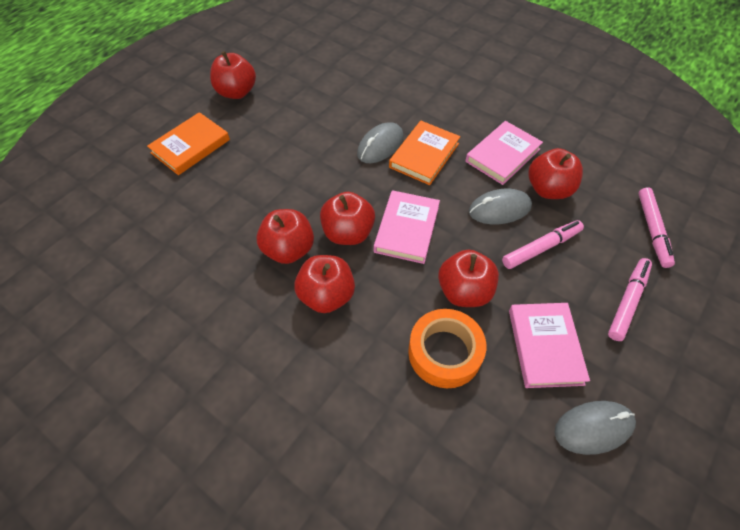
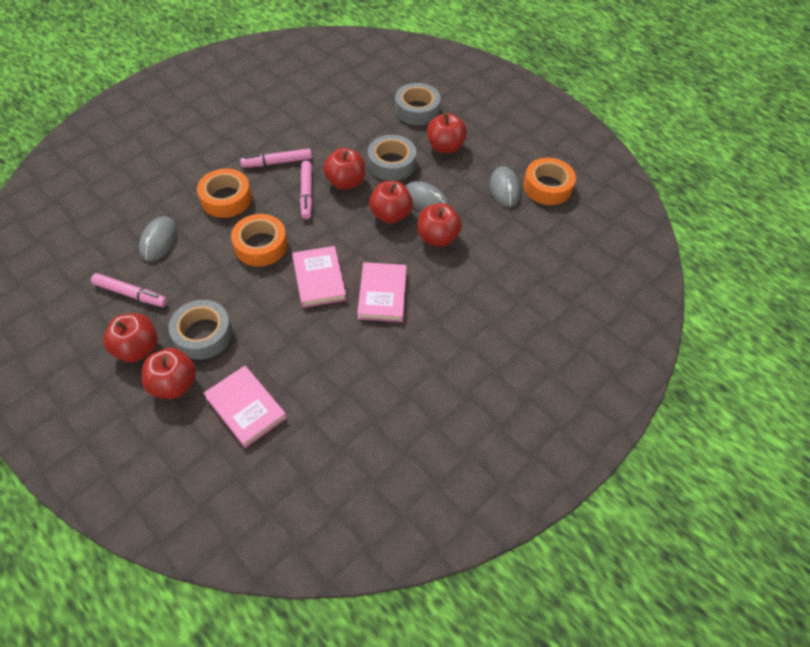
grey tape: none = 0 -> [169,300,233,360] [368,135,416,181] [395,83,441,125] = 3
orange book: [147,112,230,175] [389,121,460,185] = 2 -> none = 0
orange tape: [408,309,486,388] = 1 -> [197,169,252,218] [231,214,288,267] [523,158,576,205] = 3

